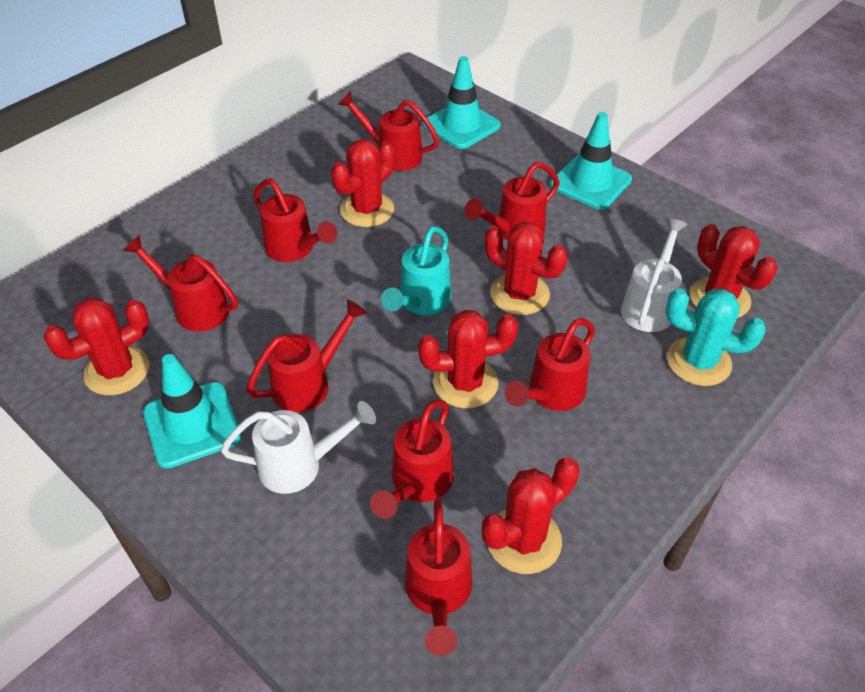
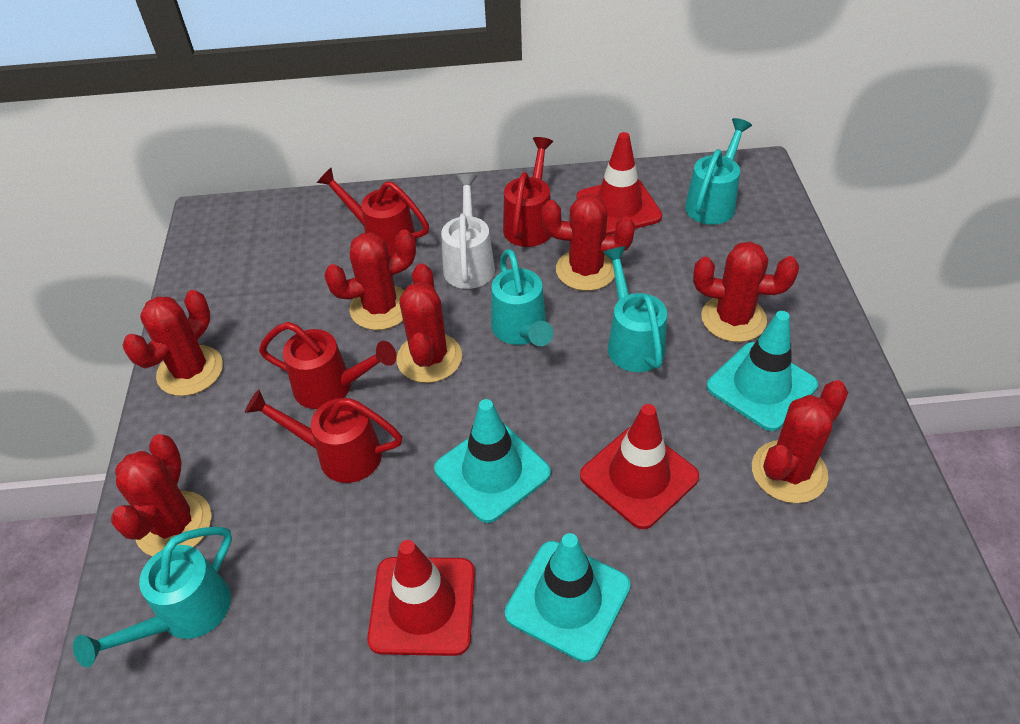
red cactus: [43,297,149,395] [331,139,395,227] [418,310,518,408] [482,457,580,574] [485,221,568,315] [690,224,778,318] = 6 -> [111,434,212,556] [123,290,223,396] [324,230,416,330] [396,263,462,383] [542,194,635,291] [693,241,799,342] [752,380,848,503] = 7
red traffic cone: none = 0 -> [367,540,475,656] [576,132,662,235] [580,404,699,529] = 3
red watering can: [123,235,238,331] [246,299,367,412] [253,178,337,262] [338,91,440,171] [370,399,454,519] [405,498,472,656] [464,162,560,240] [505,318,595,411] = 8 -> [245,390,402,483] [259,322,397,409] [317,168,429,255] [503,137,553,247] = 4
turquoise cactus: [666,288,766,386] = 1 -> none = 0
turquoise watering can: [381,226,452,315] = 1 -> [73,527,232,668] [491,249,554,346] [603,246,667,372] [685,118,752,225] = 4
white watering can: [221,401,376,494] [621,218,688,332] = 2 -> [441,174,495,289] = 1

